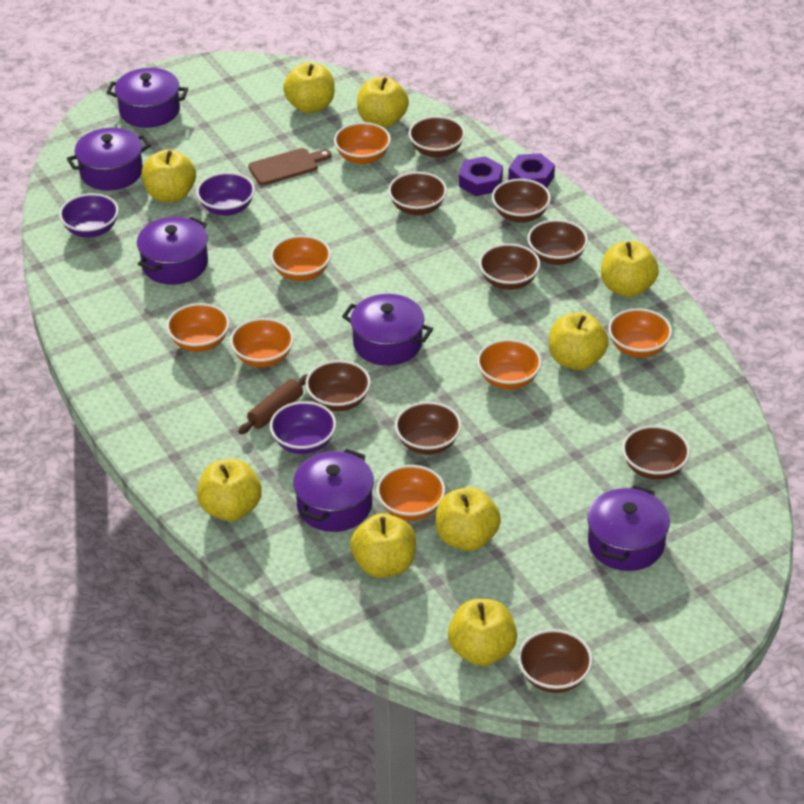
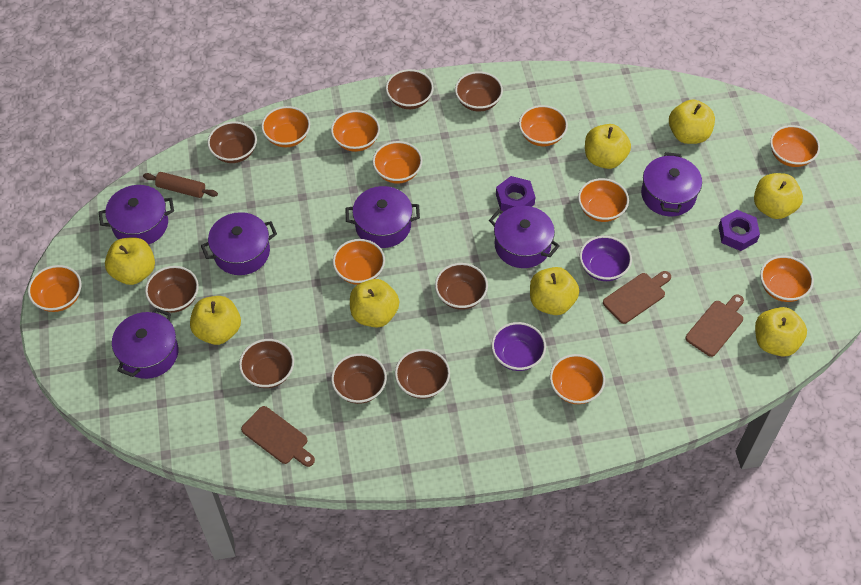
brown bowl: [305,360,371,411] [388,172,447,215] [395,402,462,455] [409,116,465,158] [479,243,540,290] [492,179,551,223] [518,629,593,693] [527,219,588,265] [622,425,690,480] = 9 -> [145,266,199,313] [207,121,257,163] [239,339,294,388] [331,353,387,404] [386,69,434,109] [395,349,450,399] [435,263,488,310] [455,71,503,112] = 8
brown cutting board: [248,148,332,185] = 1 -> [241,406,315,467] [603,271,671,324] [685,294,744,357] = 3
orange bowl: [166,303,230,352] [230,318,294,367] [270,235,331,281] [334,122,391,164] [376,465,445,521] [477,339,542,389] [608,308,672,358] = 7 -> [28,265,81,312] [261,106,310,147] [331,110,380,152] [333,239,385,285] [372,141,422,184] [519,105,568,146] [550,354,605,404] [578,178,629,222] [760,256,814,302] [770,125,820,167] = 10
purple bowl: [59,193,119,238] [196,172,255,216] [270,401,336,454] = 3 -> [492,322,546,371] [580,236,632,281] = 2
yellow apple: [142,149,196,202] [197,459,262,521] [283,62,335,113] [350,513,416,578] [357,77,409,128] [436,487,501,551] [448,599,517,666] [549,312,609,370] [601,241,659,297] = 9 -> [105,237,155,285] [190,296,241,345] [350,279,399,328] [530,267,579,315] [585,124,631,169] [669,100,715,144] [754,173,803,219] [755,307,807,357] = 8

